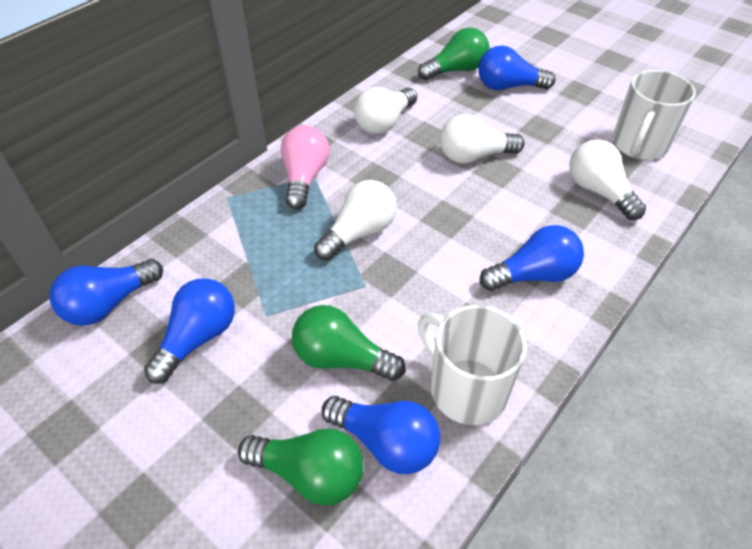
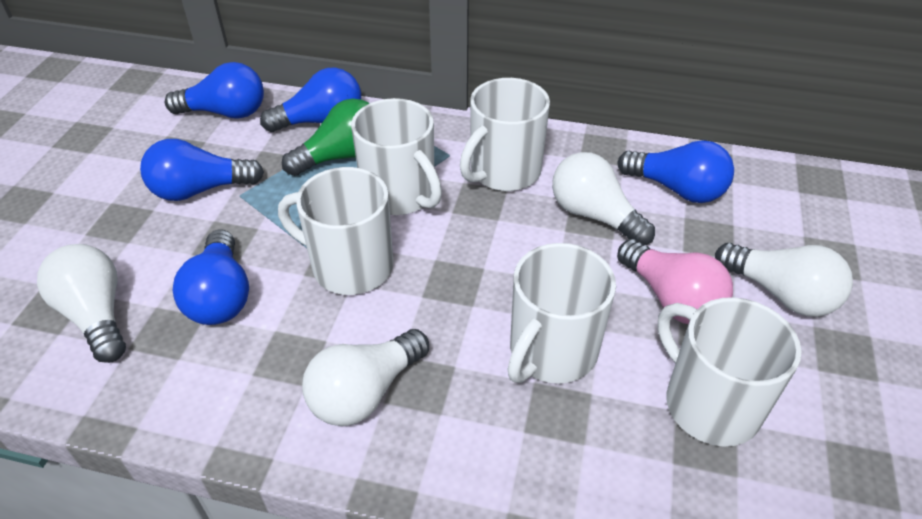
green light bulb: [238,428,363,506] [292,305,406,381] [418,27,489,80] = 3 -> [282,99,369,176] = 1
white mug: [418,305,527,425] [613,70,696,160] = 2 -> [278,167,393,295] [351,98,442,215] [460,78,550,191] [507,243,616,383] [657,297,802,447] = 5

